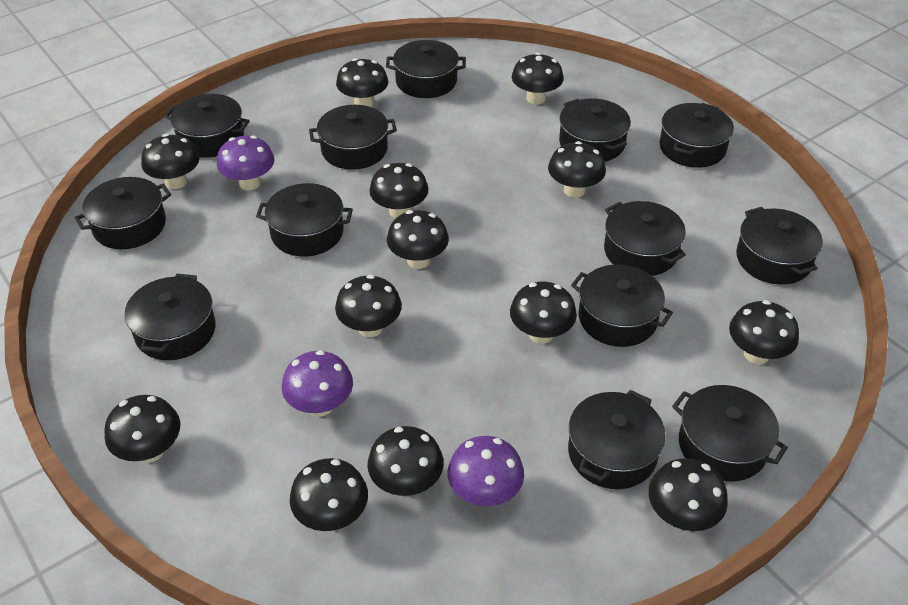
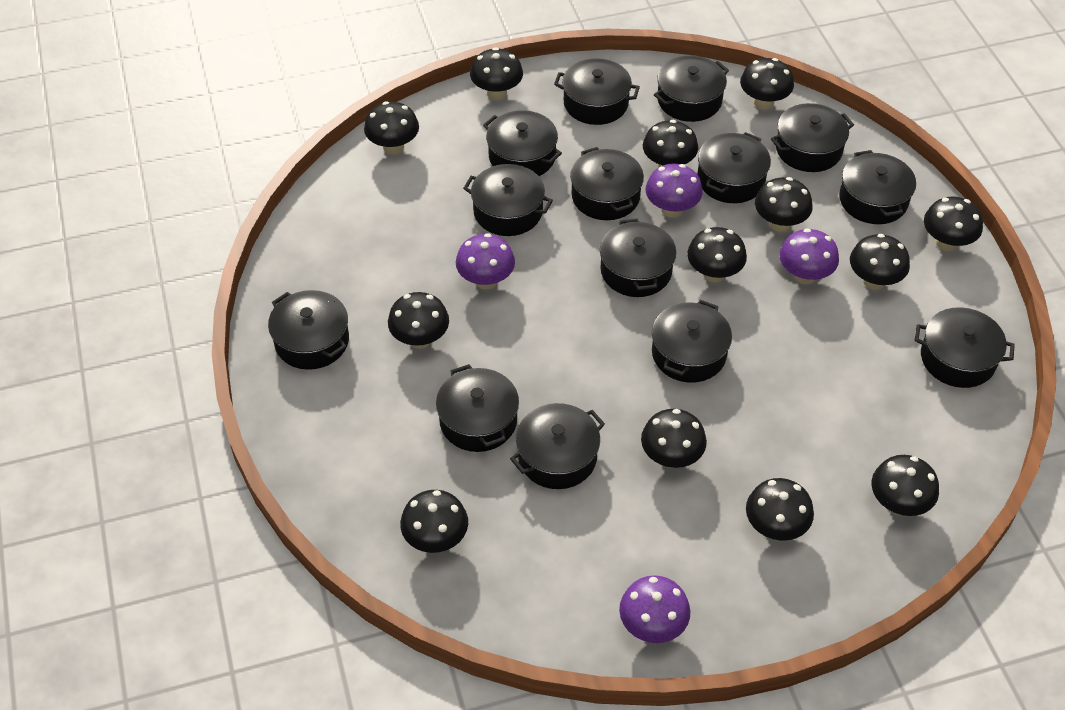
black pot: [74,177,171,249] [125,273,216,360] [164,94,250,158] [256,183,353,257] [309,105,397,170] [386,40,466,98] [559,98,631,162] [568,390,666,489] [571,264,673,347] [604,201,686,276] [660,103,734,168] [672,385,788,482] [736,207,823,285] = 13 -> [268,290,349,370] [436,364,519,452] [463,164,553,236] [483,110,562,176] [510,403,605,489] [554,58,640,125] [570,147,644,220] [600,218,676,297] [652,300,732,383] [654,55,729,122] [697,132,771,203] [771,103,854,172] [839,150,916,224] [915,307,1015,388] = 14
purple mushroom: [217,136,274,190] [282,350,353,416] [448,436,524,506] = 3 -> [456,233,515,289] [619,575,690,643] [646,164,703,218] [779,228,839,284] = 4

